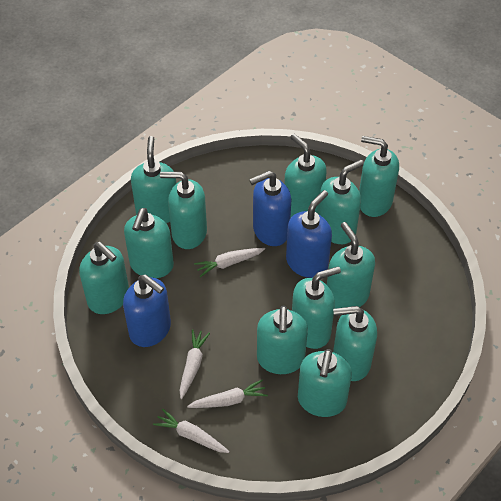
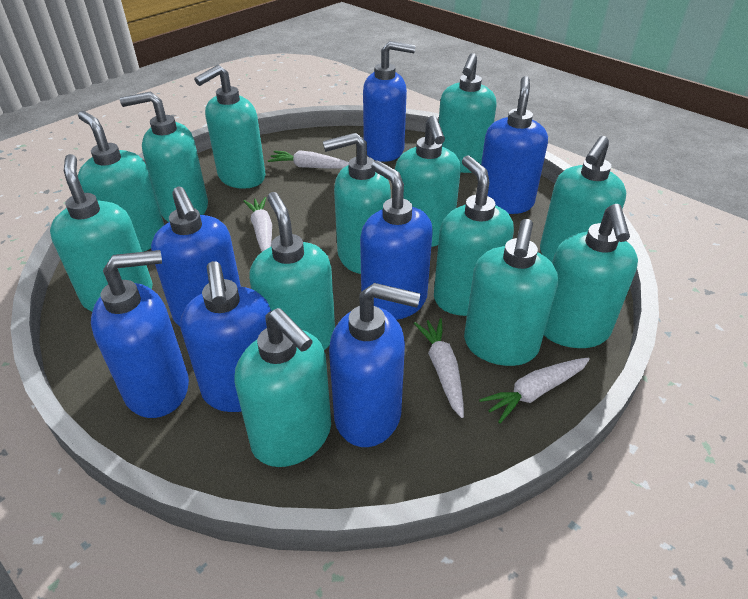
blue soap dispenser: [123,275,171,347] [249,171,291,246] [286,190,332,278] = 3 -> [91,250,189,418] [151,187,241,326] [180,261,271,412] [329,283,421,447] [360,161,433,320] [363,41,416,162] [481,76,548,214] = 7
turquoise soap dispenser: [79,242,129,314] [124,208,174,278] [131,136,176,223] [160,172,207,249] [257,305,308,374] [284,134,326,217] [292,266,341,349] [298,349,352,417] [318,160,364,244] [327,222,375,309] [333,306,377,381] [359,136,399,217] = 12 -> [50,154,152,312] [78,111,164,252] [120,91,208,222] [194,65,265,189] [234,308,331,467] [249,192,335,350] [323,133,391,274] [395,116,461,247] [434,155,514,316] [439,53,496,173] [464,219,558,366] [540,136,626,262] [544,204,638,348] = 13

